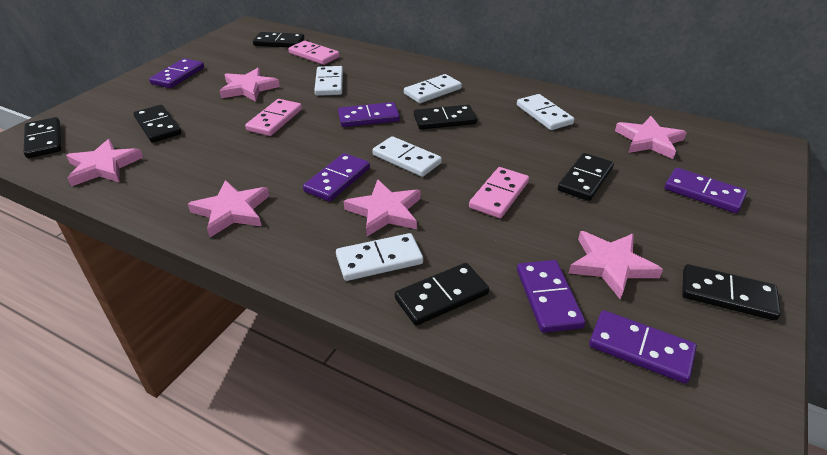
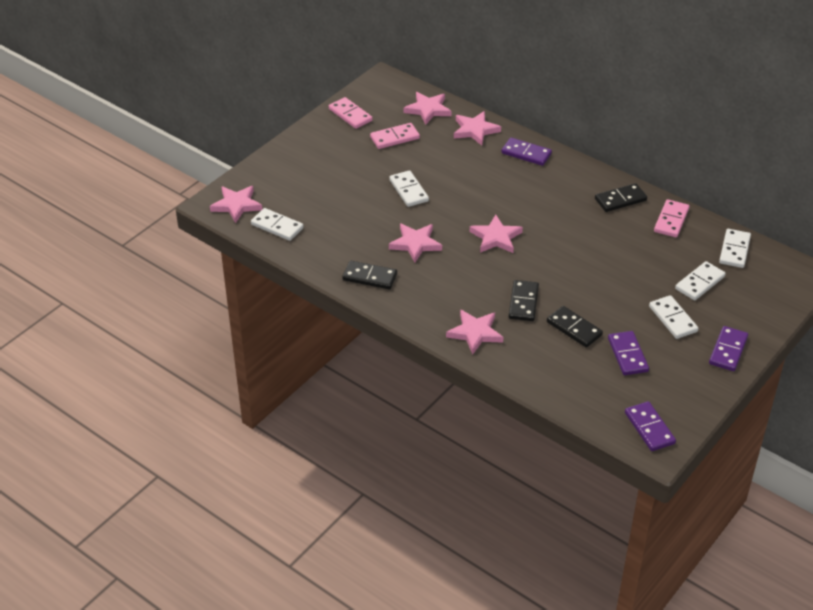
black domino: [24,117,61,158] [134,105,181,143] [253,32,304,47] [395,263,489,326] [414,105,477,129] [558,153,614,201] [682,264,781,321] = 7 -> [342,261,397,289] [509,280,539,321] [547,306,603,347] [595,183,647,212] = 4
purple domino: [149,58,204,88] [303,153,370,201] [338,102,400,127] [517,260,585,333] [589,310,697,384] [665,168,747,213] = 6 -> [501,138,552,166] [608,331,649,375] [625,401,676,451] [709,326,748,371] = 4

